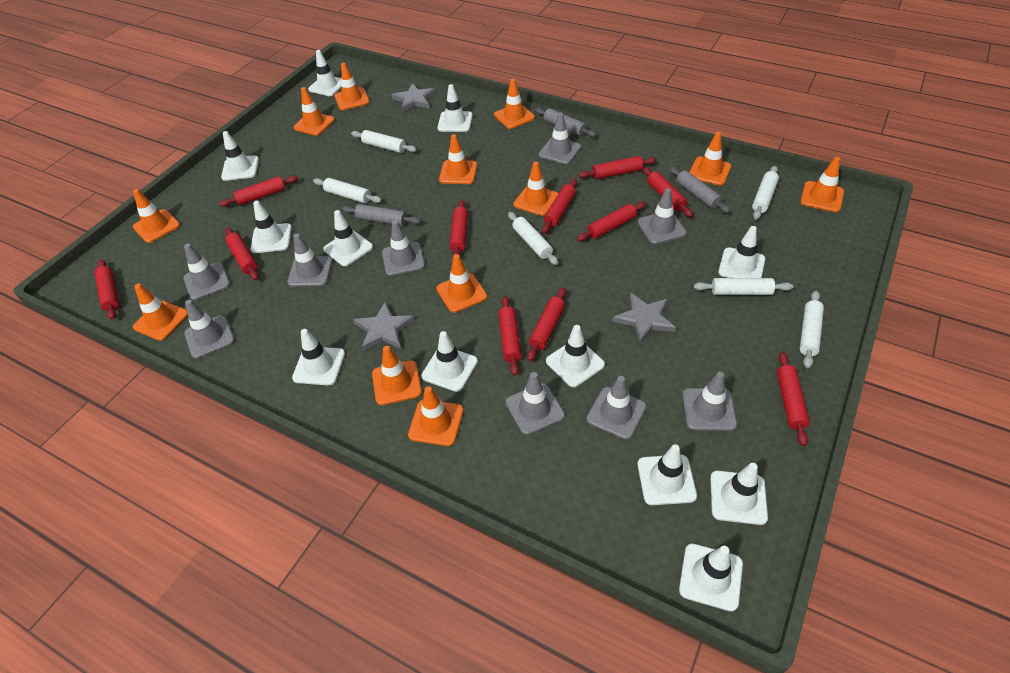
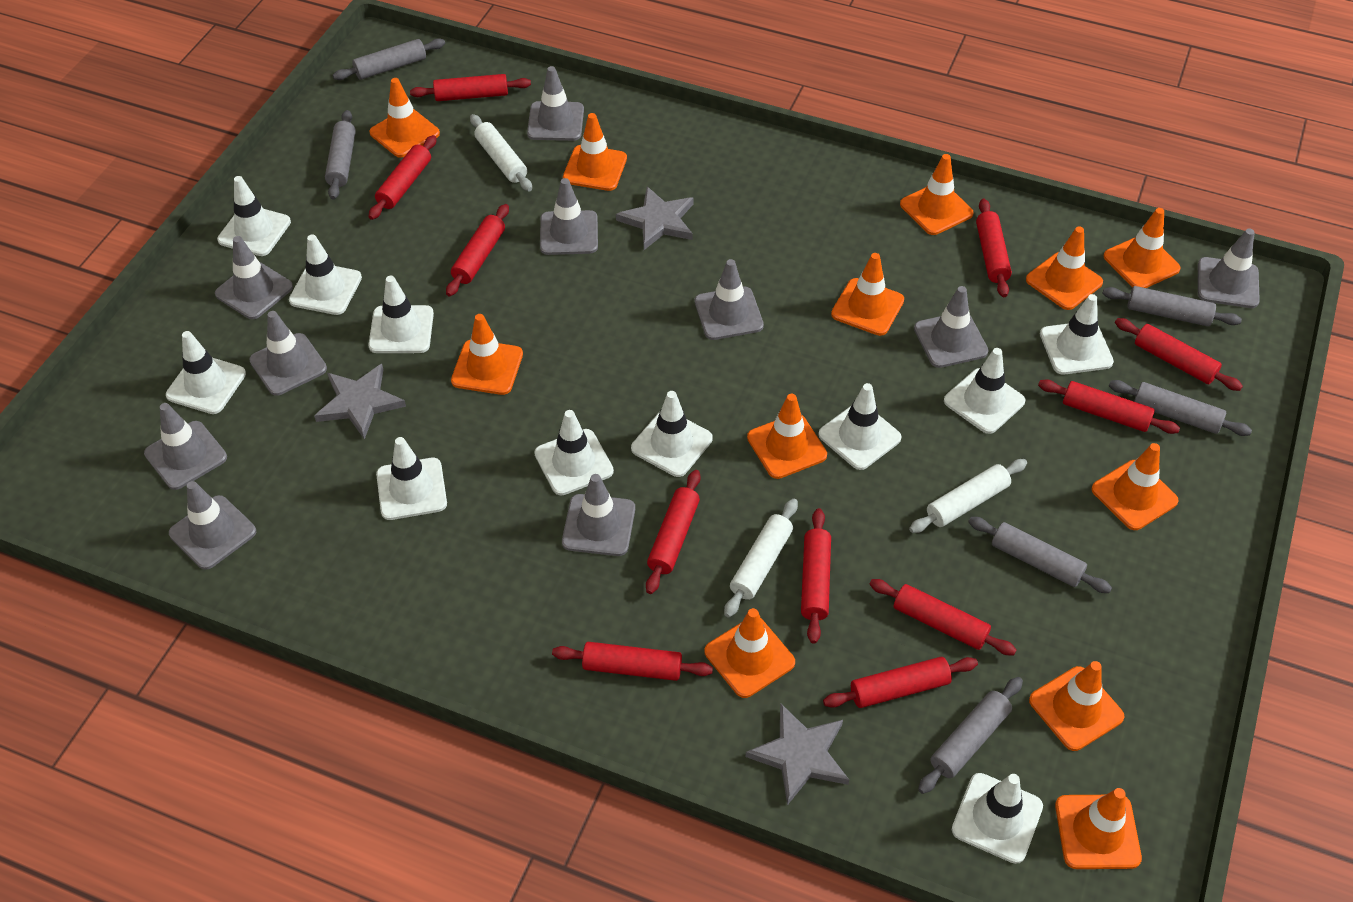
grey rolling pin: [342,204,421,226] [535,108,596,137] [669,167,730,213] = 3 -> [325,110,356,200] [333,38,445,80] [918,677,1023,794] [968,517,1112,593] [1102,286,1242,326] [1109,380,1252,436] = 6
grey traffic cone: [184,244,230,300] [184,300,235,359] [287,234,332,287] [382,221,425,276] [506,372,565,435] [539,113,581,164] [587,376,646,439] [638,188,686,244] [682,372,737,431] = 9 -> [144,403,227,490] [169,481,256,570] [215,236,293,319] [249,311,327,396] [527,66,584,141] [540,178,598,255] [562,474,635,556] [695,259,764,340] [914,286,989,368] [1198,228,1260,308] = 10
white rolling pin: [313,178,382,203] [351,130,417,153] [508,212,558,265] [694,278,793,295] [752,166,779,220] [800,291,824,368] = 6 -> [470,114,532,191] [724,499,798,617] [909,459,1027,533] = 3
white traffic cone: [221,131,259,181] [250,201,292,253] [292,329,345,385] [308,50,341,96] [323,210,373,266] [422,331,478,392] [437,84,473,132] [546,325,605,387] [638,445,697,505] [679,543,743,611] [710,463,768,525] [718,226,765,278] = 12 -> [166,331,246,414] [217,176,291,256] [289,234,362,315] [368,276,434,353] [376,437,447,520] [534,410,614,495] [631,391,713,477] [818,383,902,470] [944,348,1025,434] [952,773,1043,864] [1040,294,1114,375] = 11

